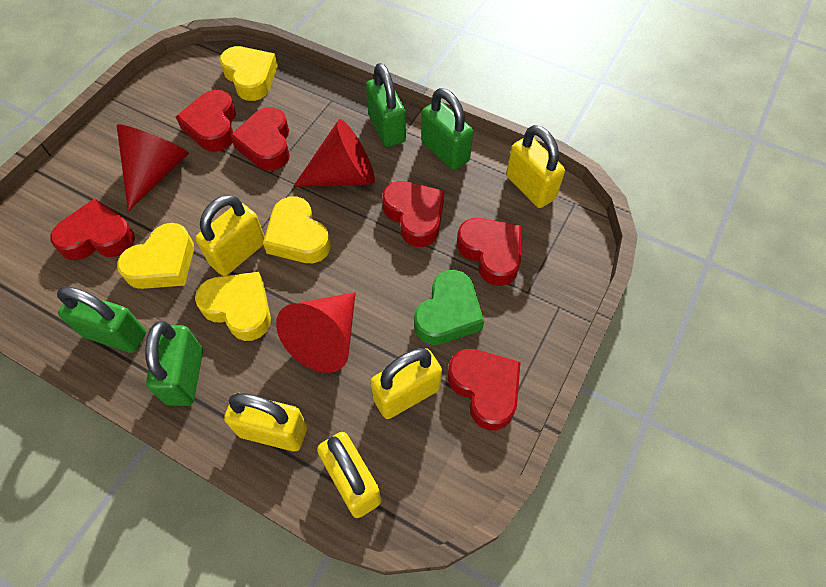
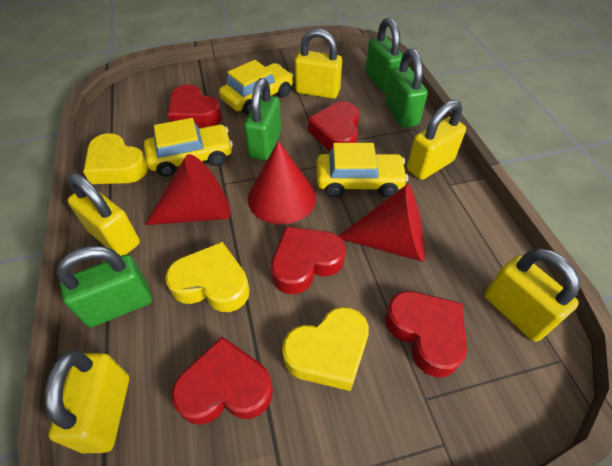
green heart: [414,270,484,345] = 1 -> none = 0
red heart: [50,198,135,260] [176,90,236,152] [230,107,290,171] [382,181,445,247] [448,349,521,430] [457,218,521,286] = 6 -> [168,85,222,128] [171,337,273,425] [271,226,346,294] [308,102,360,151] [385,291,467,377] = 5
yellow car: none = 0 -> [144,118,233,177] [219,60,294,115] [317,143,408,197] = 3
yellow heart: [117,223,194,289] [195,272,271,341] [219,46,278,101] [263,196,331,263] = 4 -> [83,133,148,184] [165,242,250,312] [282,307,369,391] = 3

